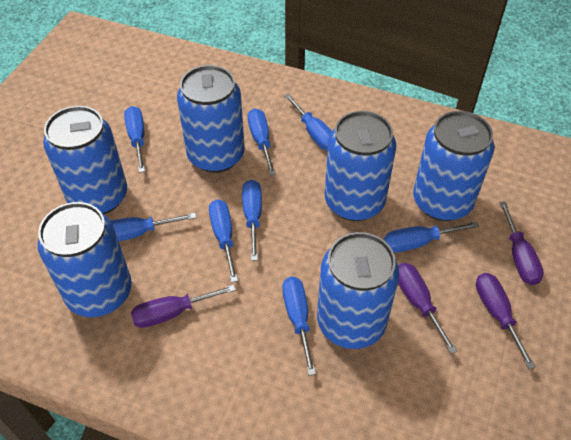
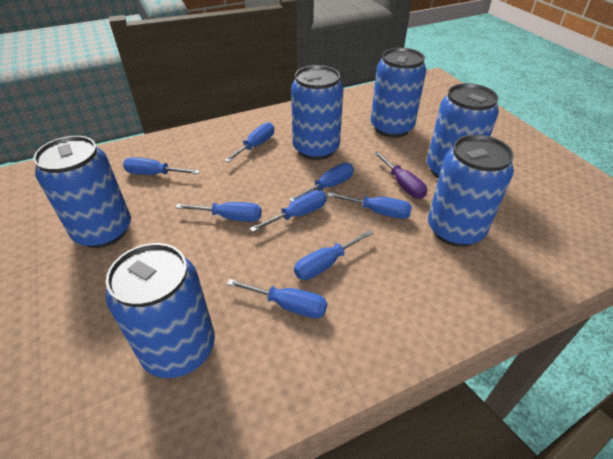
purple screwdriver: [131,285,236,328] [398,263,457,354] [476,273,536,369] [499,201,544,285] = 4 -> [374,151,427,199] = 1

